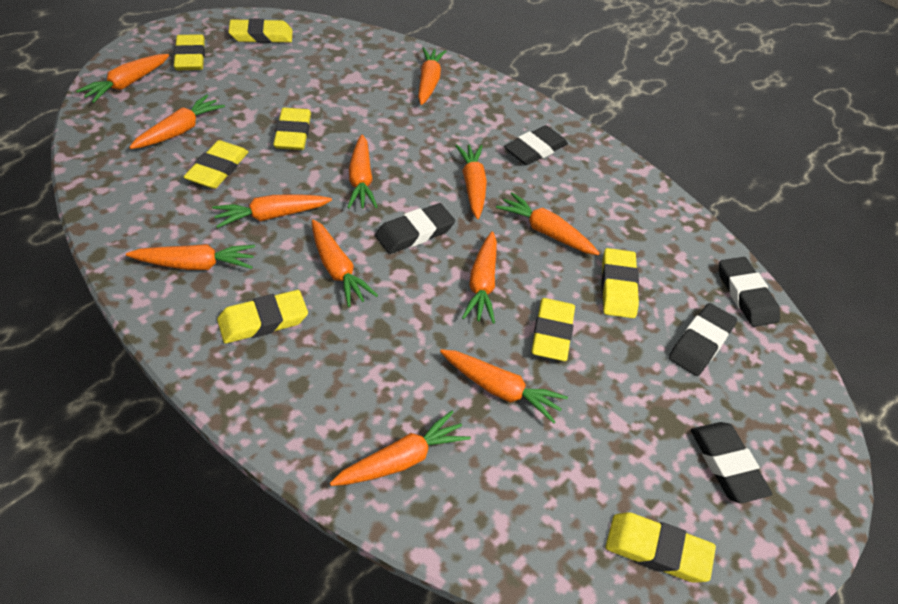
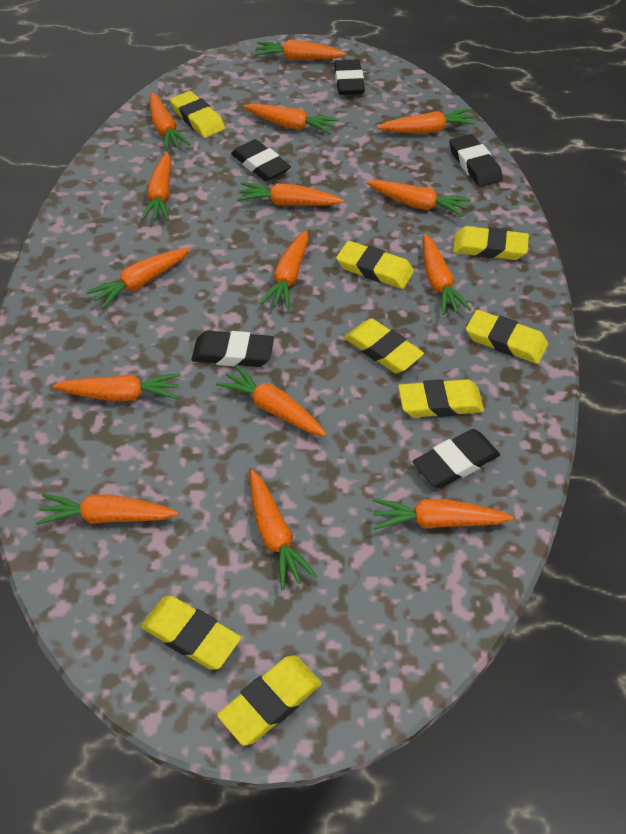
orange carrot: [76,54,169,103] [126,244,255,270] [129,95,225,149] [212,194,332,228] [312,219,378,307] [330,411,471,486] [347,134,378,208] [418,47,446,105] [440,349,568,423] [455,144,487,219] [462,231,497,324] [496,192,600,255] = 12 -> [36,494,179,525] [53,373,181,401] [86,248,190,309] [141,153,171,221] [149,92,191,151] [216,364,327,436] [237,182,344,206] [243,103,338,134] [250,470,317,590] [255,40,346,60] [260,230,308,310] [366,180,471,217] [372,498,514,530] [377,109,476,133] [423,234,472,315] = 15

